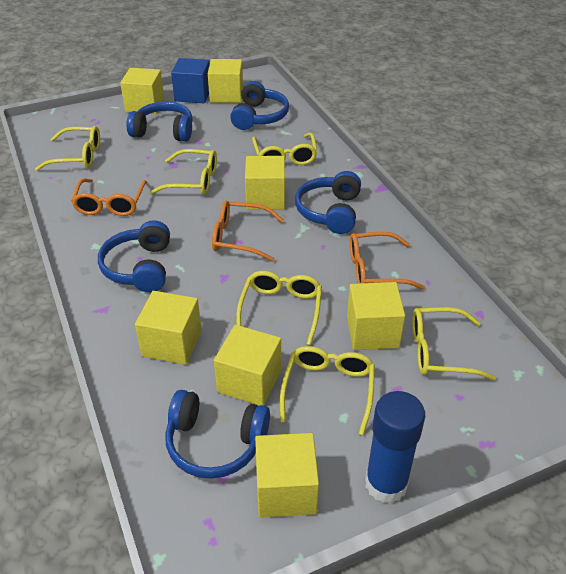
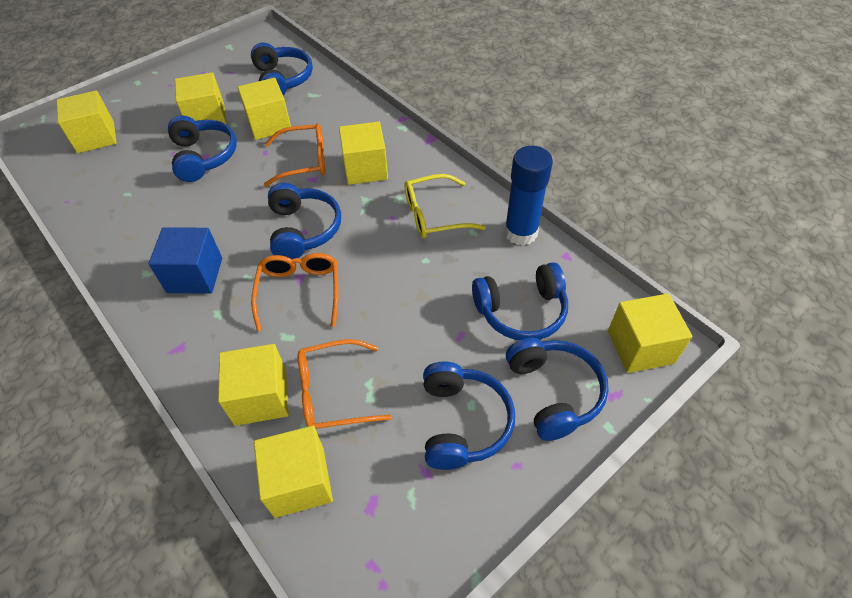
blue headphones: [98,220,170,292] [126,102,193,142] [165,390,270,479] [230,81,289,130] [295,171,361,234] = 5 -> [168,115,237,182] [251,42,313,95] [268,183,341,259] [423,361,515,470] [472,262,568,340] [506,338,609,441] = 6
yellow glasses: [35,126,100,171] [150,149,217,195] [236,271,322,345] [252,133,317,165] [280,346,375,435] [412,307,496,380] = 6 -> [404,174,486,238] = 1

